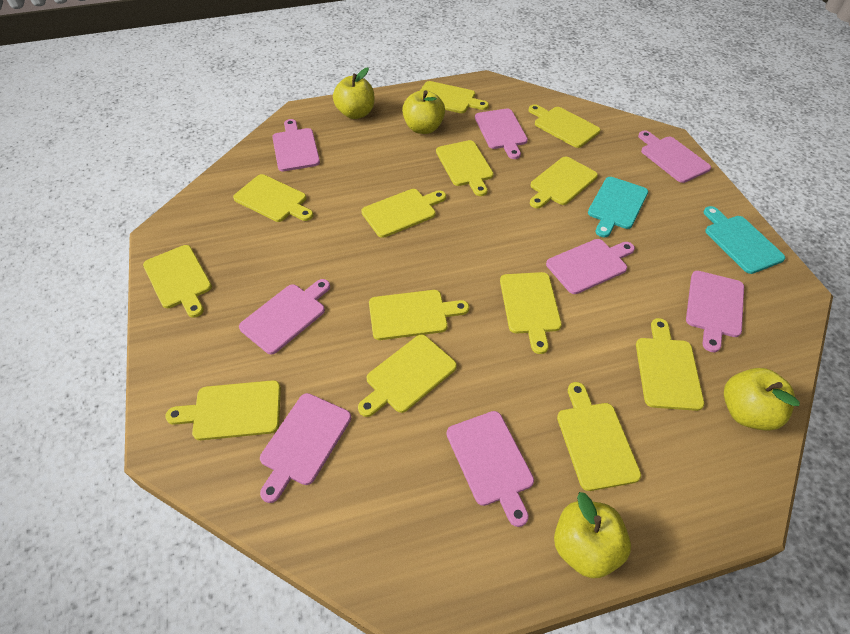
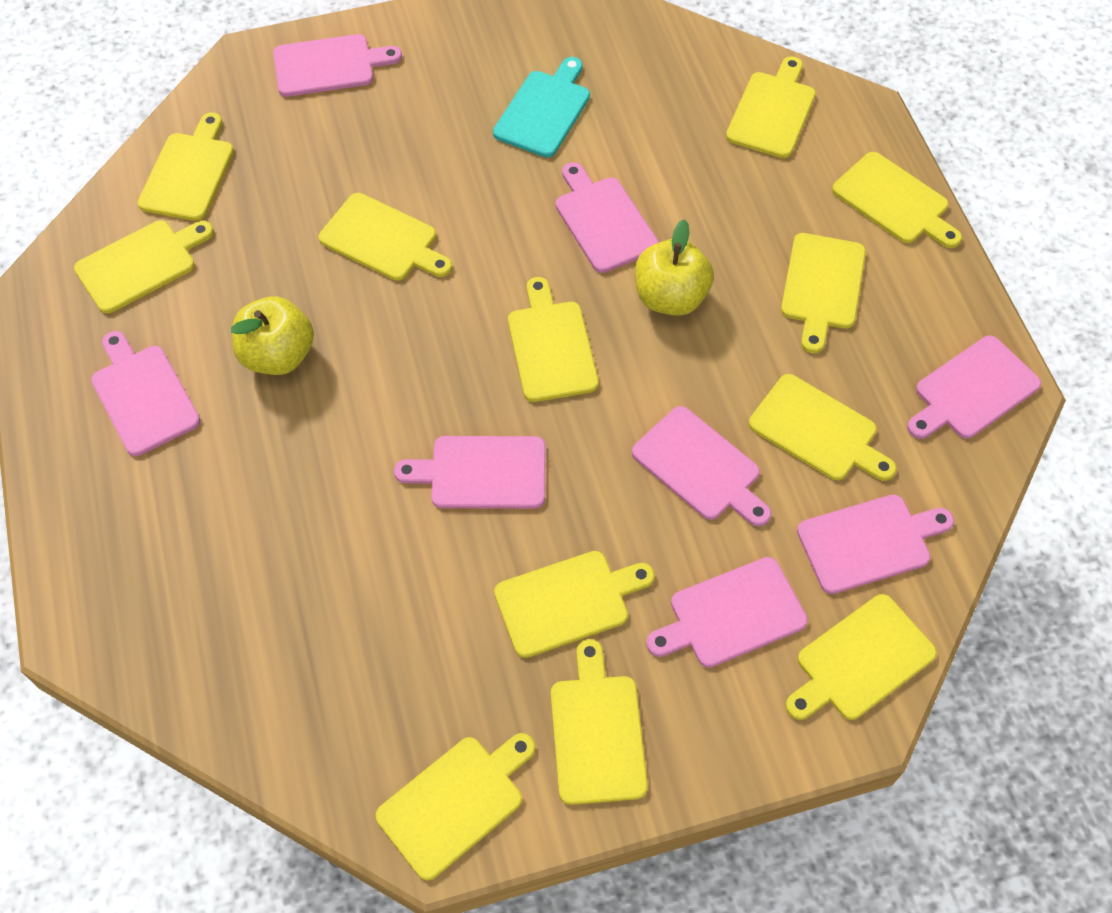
turquoise cutting board: [588,177,648,237] [704,206,785,274] = 2 -> [493,57,590,158] = 1
yellow apple: [333,68,374,119] [402,90,445,134] [554,492,631,578] [724,368,800,431] = 4 -> [231,296,314,375] [635,219,714,316] = 2
yellow cutting board: [143,245,212,317] [165,380,281,440] [233,174,313,222] [358,335,457,417] [361,189,446,238] [369,290,469,340] [421,81,489,113] [436,140,494,196] [500,272,562,354] [528,104,600,148] [530,157,598,208] [557,382,641,491] [636,318,704,411] = 13 -> [74,220,214,314] [138,113,234,221] [319,193,452,281] [376,733,535,880] [494,551,655,658] [508,277,599,402] [551,639,648,805] [726,56,816,158] [749,374,897,481] [781,233,866,353] [785,594,937,720] [832,152,962,248] = 12

